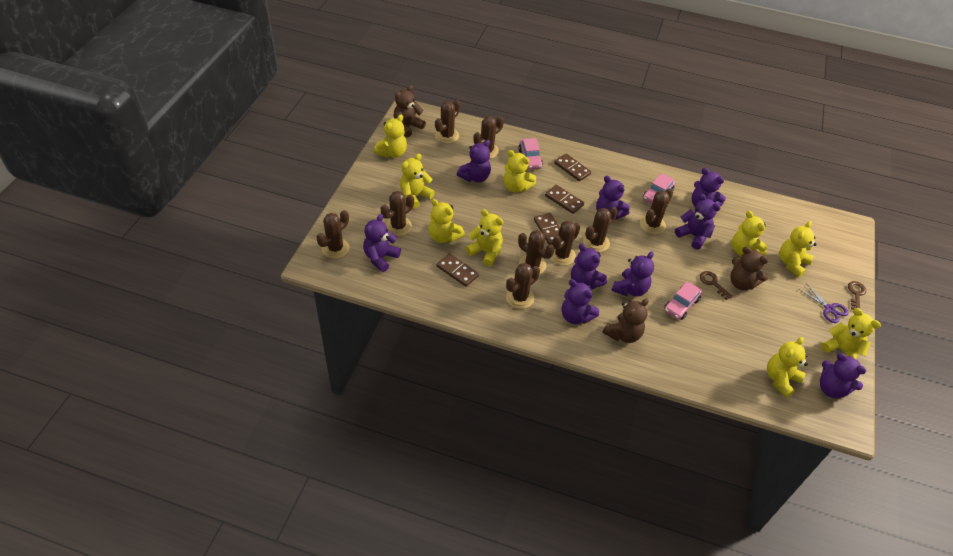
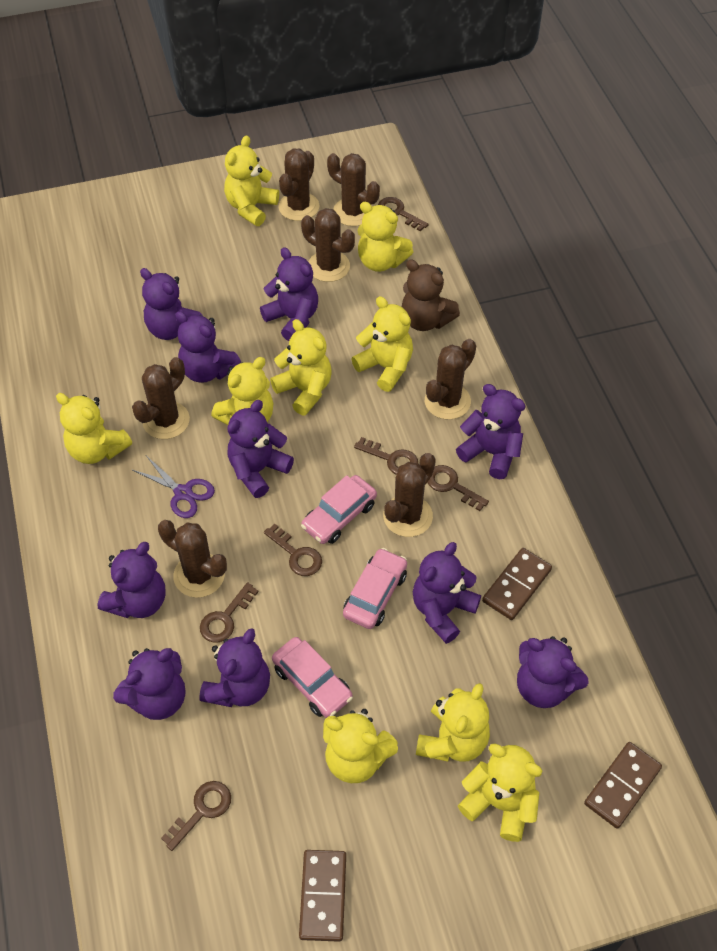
brown cactus: [316,210,350,259] [381,191,414,236] [435,100,461,144] [474,116,504,159] [506,263,540,309] [518,230,555,274] [550,221,580,266] [583,207,618,252] [640,188,673,234] = 9 -> [132,357,190,439] [158,520,227,598] [278,148,319,221] [301,208,355,282] [327,153,380,226] [383,453,436,537] [425,339,476,420] = 7
brown domino: [437,253,479,287] [534,213,560,245] [545,185,584,214] [554,153,591,181] = 4 -> [299,850,346,942] [482,548,552,620] [584,742,662,829] = 3
brown key: [700,271,733,300] [848,281,866,310] = 2 -> [161,781,231,851] [200,582,259,643] [264,524,322,576] [354,437,419,475] [378,197,428,231] [427,465,489,511] = 6
brown teddy bear: [394,85,426,138] [602,299,649,343] [730,247,768,290] = 3 -> [402,260,460,331] = 1
purple teddy bear: [363,214,401,272] [457,140,491,183] [562,279,599,324] [571,244,607,289] [596,176,630,219] [611,252,654,296] [675,194,720,250] [692,168,726,206] [820,353,866,398] = 9 -> [97,542,166,618] [113,648,185,720] [140,268,203,340] [175,311,241,383] [199,628,270,707] [227,400,294,498] [260,247,318,341] [413,542,481,644] [456,384,526,480] [517,636,589,708] = 10

